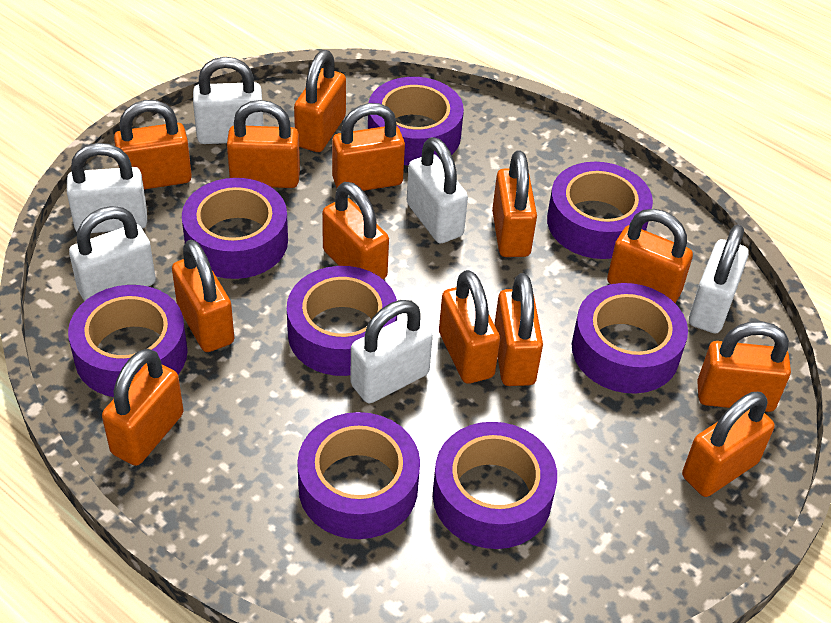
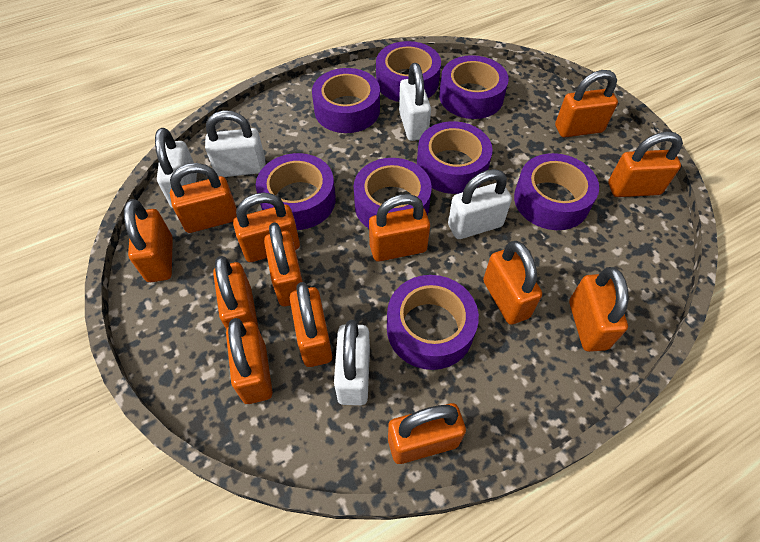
white padlock: [67,143,147,233] [69,206,156,301] [193,57,264,144] [350,300,433,403] [407,137,468,243] [689,224,749,334] = 6 -> [155,128,197,208] [205,110,265,177] [334,320,370,405] [399,63,431,141] [448,169,512,239] = 5

